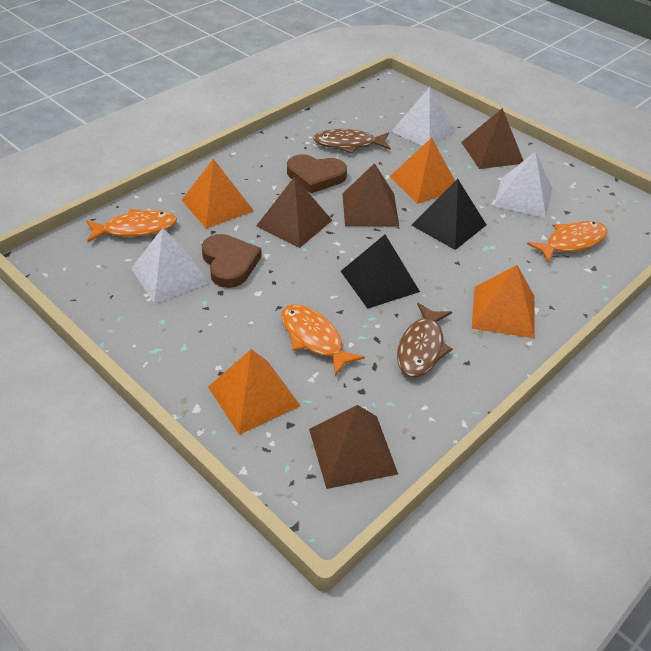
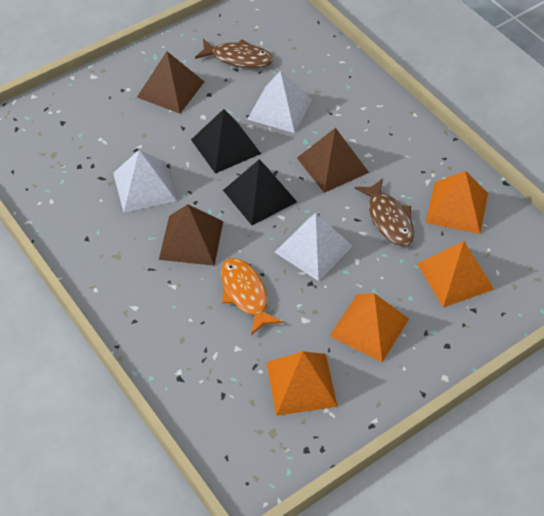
brown heart: [202,234,262,288] [287,155,347,193] = 2 -> none = 0
brown pyramid: [256,176,332,248] [309,405,398,489] [342,163,399,226] [461,108,524,169] = 4 -> [137,51,204,114] [159,204,223,266] [297,128,369,193] = 3
orange fish: [86,209,177,242] [281,304,365,376] [527,221,607,263] = 3 -> [221,258,283,335] = 1

